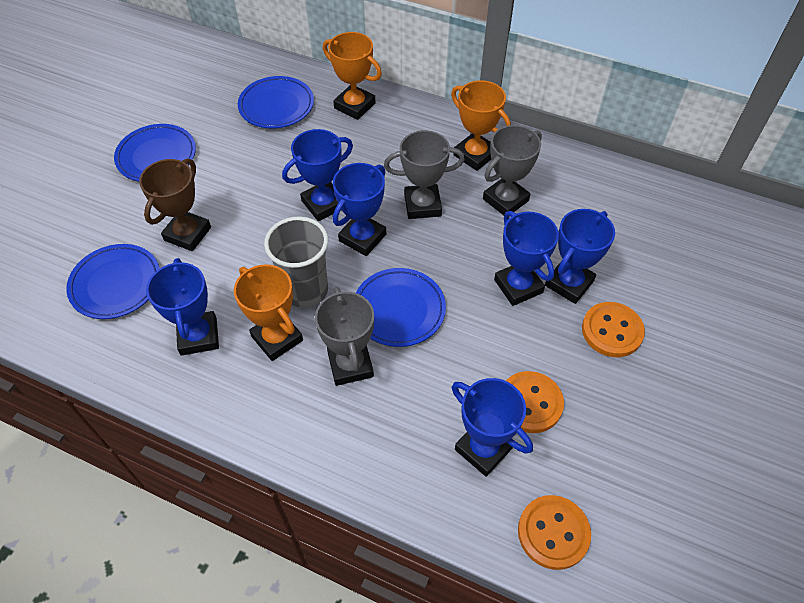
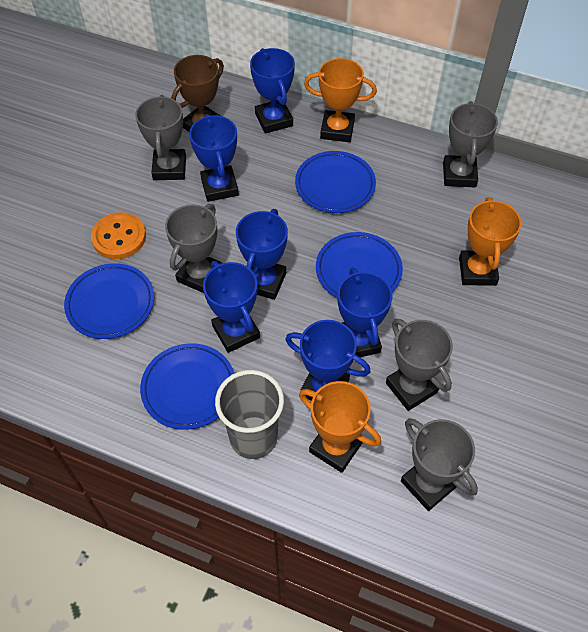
grey trophy: [315,287,374,386] [384,130,465,219] [483,125,542,215] = 3 -> [135,95,186,180] [165,204,223,293] [386,319,453,411] [401,418,478,511] [443,101,498,187] = 5
orange button: [506,371,564,433] [518,495,591,570] [582,302,645,357] = 3 -> [91,212,146,259] = 1

